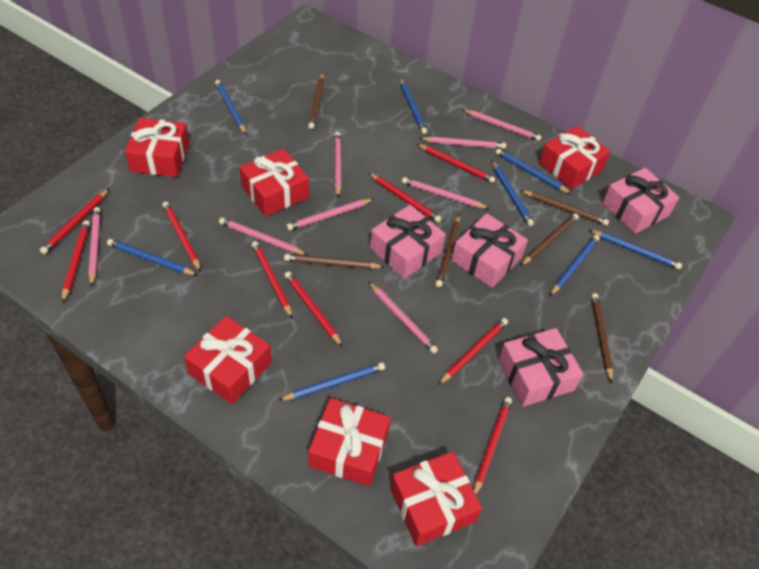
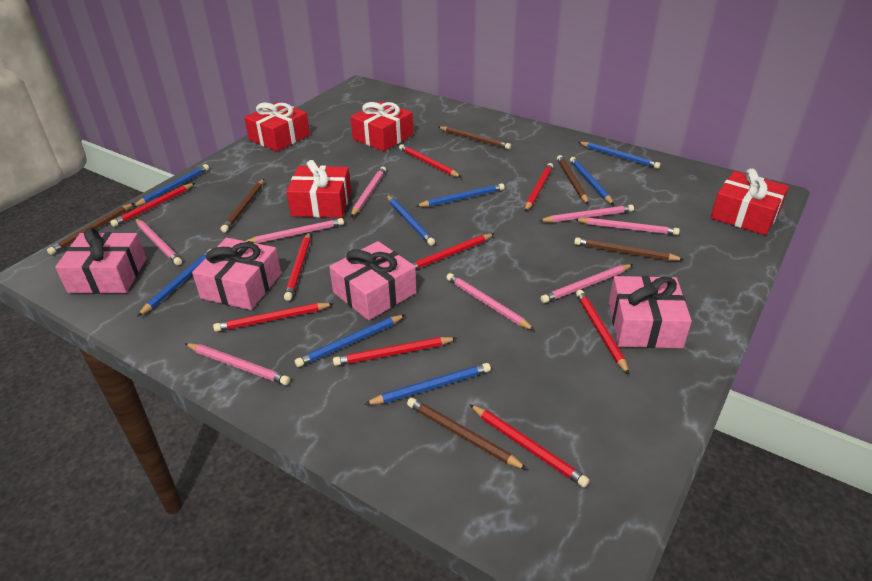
red gift: [125,118,190,177] [184,316,272,404] [239,149,309,217] [308,398,391,486] [390,451,482,546] [539,126,611,190] = 6 -> [244,102,310,152] [286,160,351,218] [350,101,413,151] [711,168,789,235] = 4

